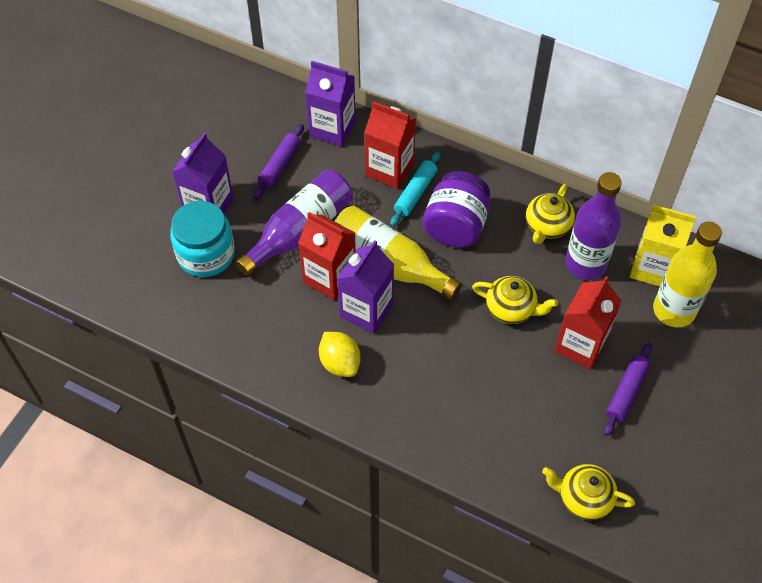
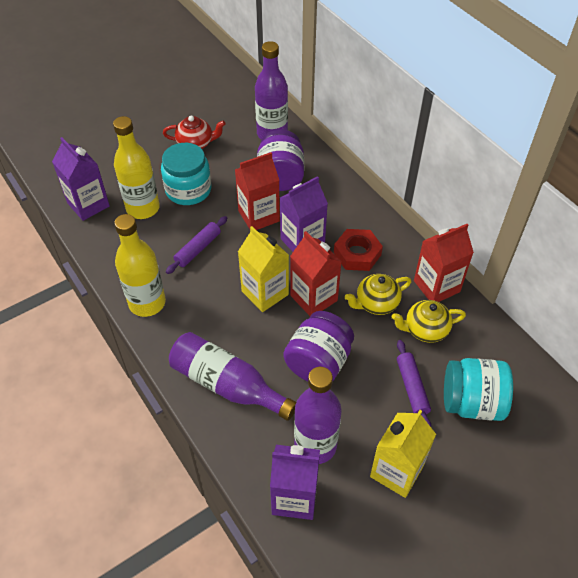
purple bottle: [235,170,353,277] [565,172,622,280] = 2 -> [169,332,296,421] [255,41,288,140] [294,367,342,464] = 3
purple jar: [423,171,490,248] = 1 -> [257,129,304,191] [283,311,354,382] = 2
red nut: none = 0 -> [334,229,383,271] = 1
red teapot: none = 0 -> [163,116,226,149] = 1
turquoise jar: [170,201,235,277] = 1 -> [161,143,212,205] [444,358,513,421] = 2
turquoise rolling pin: [390,151,441,227] = 1 -> none = 0
yellow carton: [630,205,696,287] = 1 -> [238,226,289,312] [370,410,436,498] = 2
yellow lemon: [319,332,361,377] = 1 -> none = 0
yellow teapot: [472,276,558,324] [526,184,575,244] [542,464,635,520] = 3 -> [345,274,411,315] [391,300,466,343] = 2

